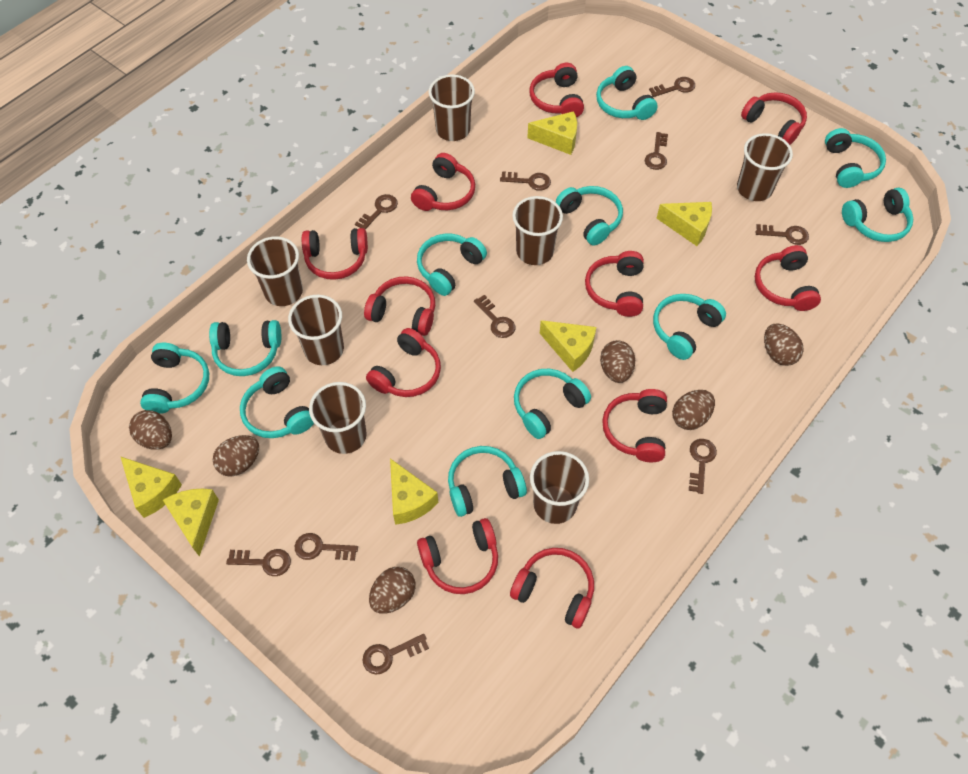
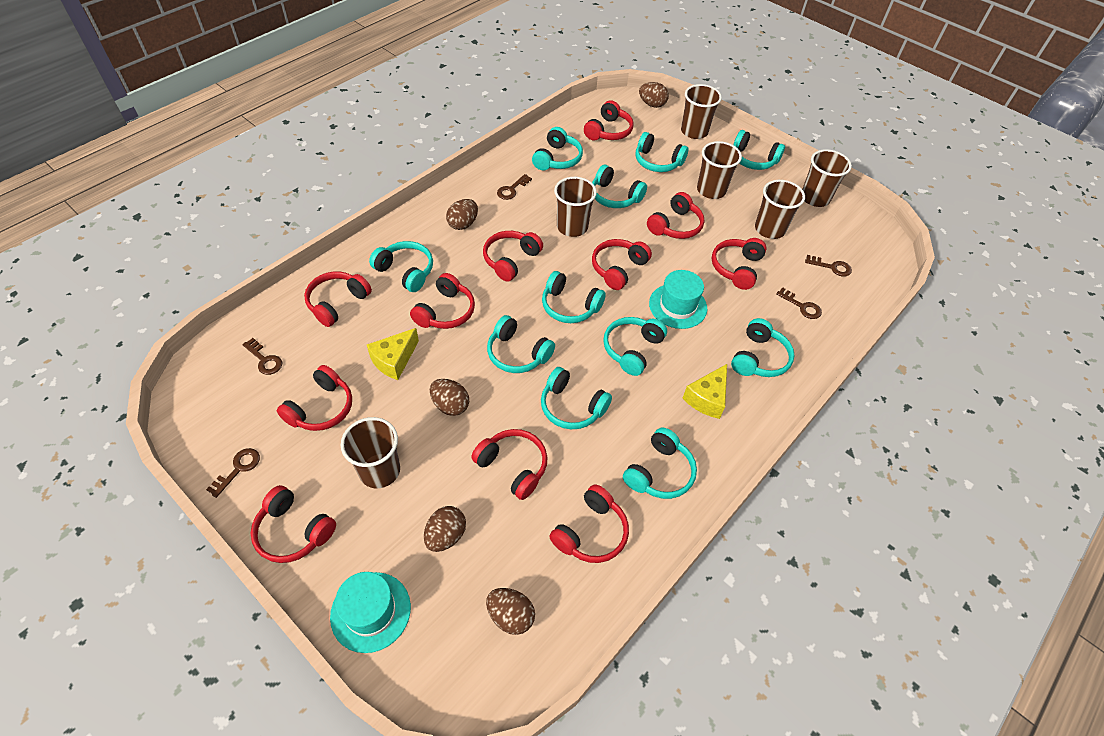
brown cup: [247,236,303,306] [288,295,344,365] [309,382,367,454] [429,75,475,141] [512,196,563,265] [530,451,589,524] [737,133,793,201] = 7 -> [341,417,400,488] [554,177,597,237] [681,84,722,139] [697,141,742,199] [755,180,805,239] [802,149,852,207] = 6
brown egg: [129,410,172,450] [213,435,259,477] [369,567,415,614] [600,340,635,383] [672,390,715,430] [764,323,804,366] = 6 -> [424,506,466,552] [430,379,469,416] [446,199,478,230] [486,588,535,635] [639,82,669,108] = 5
brown key: [226,549,291,576] [295,533,358,561] [355,194,398,229] [363,634,429,675] [474,295,515,338] [500,171,551,191] [645,132,668,170] [649,77,695,97] [689,439,717,494] [756,224,809,245] = 10 -> [206,448,260,498] [242,338,282,375] [497,174,532,200] [776,287,822,319] [805,255,852,277] = 5
turquoise hat: none = 0 -> [330,572,411,653] [649,270,707,329] = 2
yellow cheese: [121,457,182,518] [163,488,219,556] [390,458,439,525] [527,111,577,155] [540,320,596,372] [656,202,712,246] = 6 -> [367,328,419,380] [683,364,727,419] = 2

